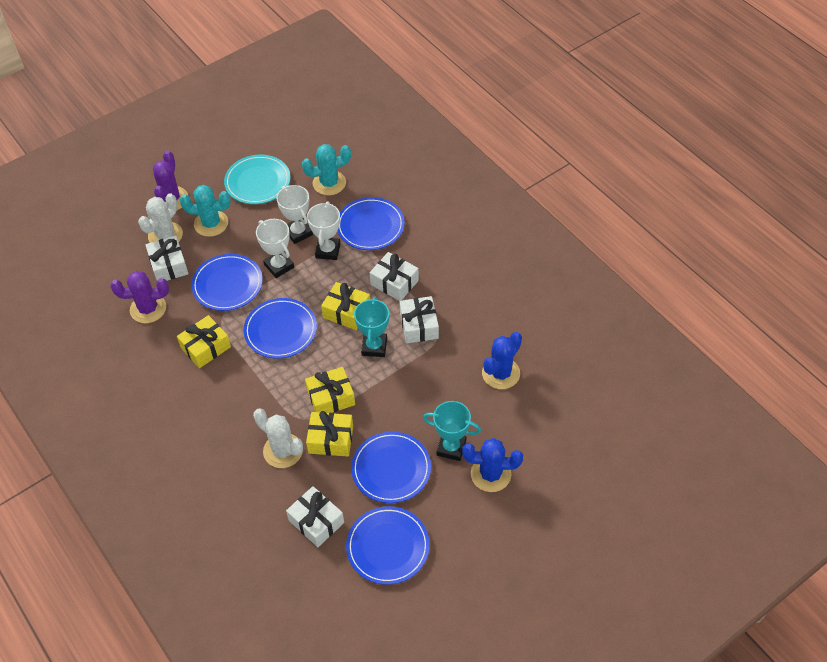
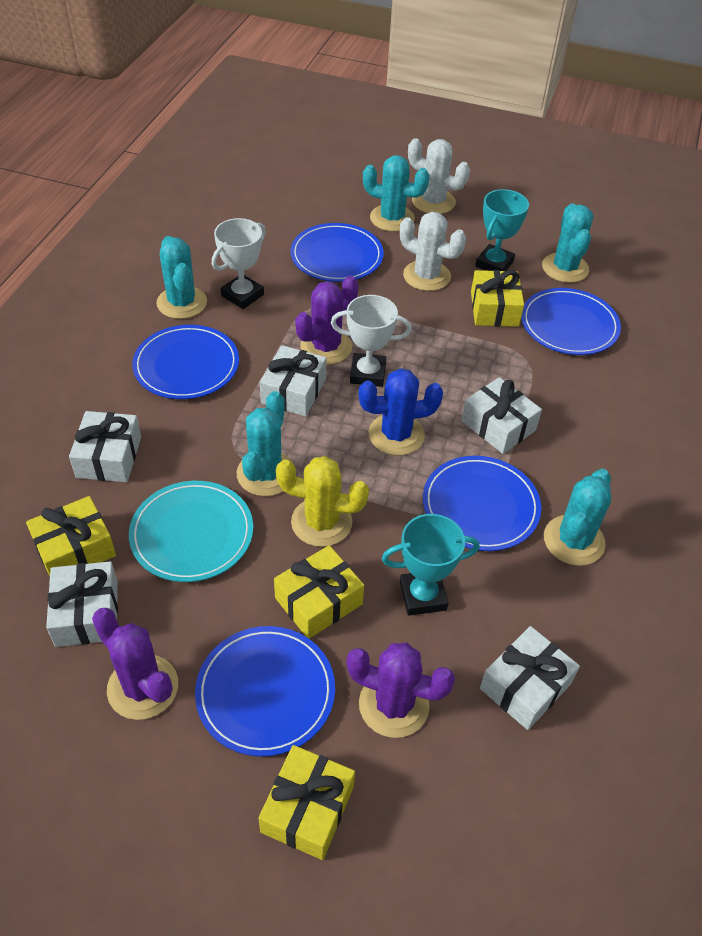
blue cactus: [462,438,523,492] [482,332,522,389] = 2 -> [359,368,443,455] = 1
purple cactus: [111,271,169,323] [153,151,188,210] = 2 -> [92,608,178,720] [295,276,358,365] [347,643,455,738] = 3
turquoise cactus: [180,185,231,237] [302,144,351,196] = 2 -> [156,236,207,319] [237,391,293,496] [363,155,430,232] [542,204,593,283] [544,469,611,566] = 5
white gift: [145,236,189,281] [286,486,344,547] [370,252,419,301] [399,296,439,344] = 4 -> [46,561,118,647] [69,411,141,482] [260,345,326,416] [461,377,542,454] [480,626,580,730] = 5
white trophy: [256,219,294,278] [276,185,313,244] [307,201,341,260] = 3 -> [212,218,266,309] [331,295,412,387] = 2
yellow cactus: none = 0 -> [276,456,369,547] = 1

